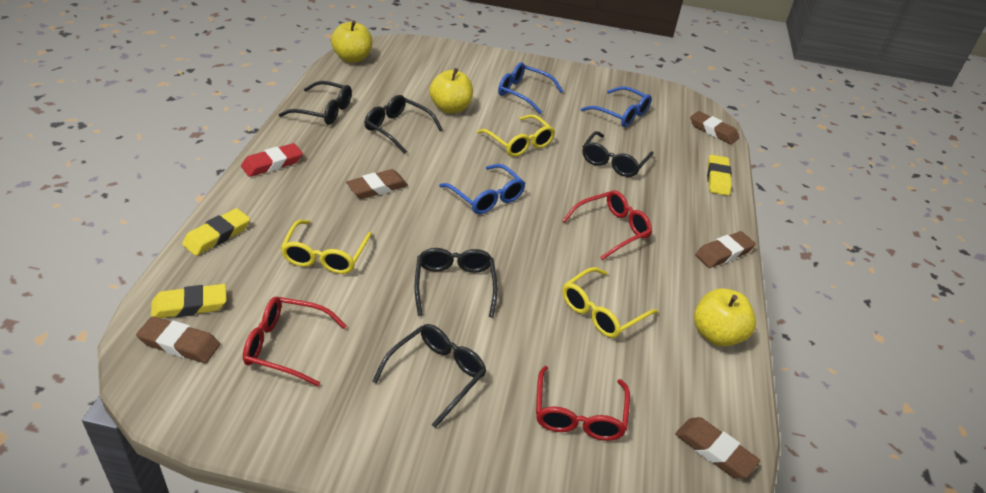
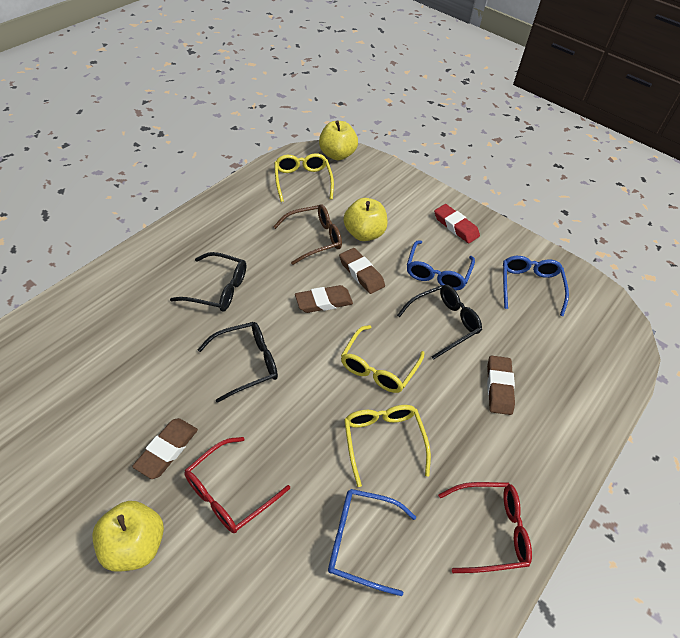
black glasses: [278,81,352,125] [364,95,443,154] [372,324,486,428] [415,248,498,318] [582,131,654,177] = 5 -> [170,252,246,312] [198,322,278,403] [397,285,482,360] = 3
brown eraser: [136,316,220,363] [346,169,408,199] [675,417,760,478] [690,111,739,144] [695,231,756,268] = 5 -> [132,418,198,479] [295,285,353,313] [339,248,385,294] [487,356,515,415] = 4
brown glasses: none = 0 -> [273,204,342,265] = 1
red glasses: [243,297,347,386] [536,366,630,441] [562,190,652,260] = 3 -> [184,437,290,533] [438,482,532,573] = 2
yellow eraser: [151,284,227,318] [182,208,250,256] [707,155,732,196] = 3 -> none = 0

